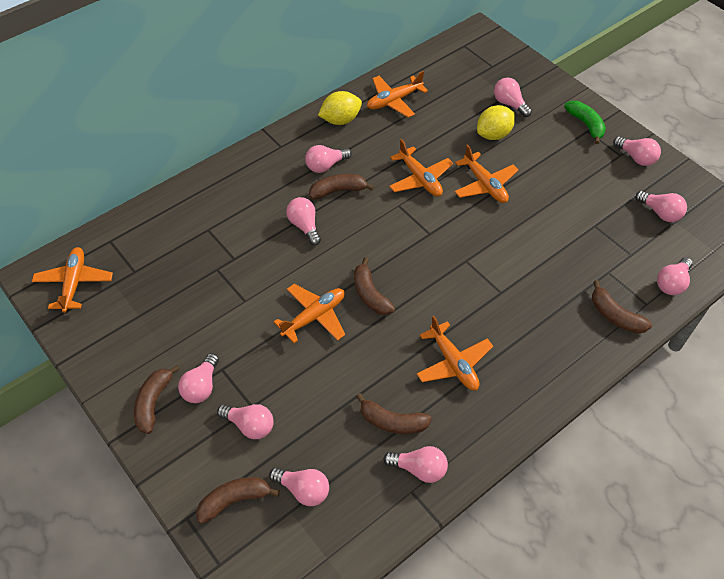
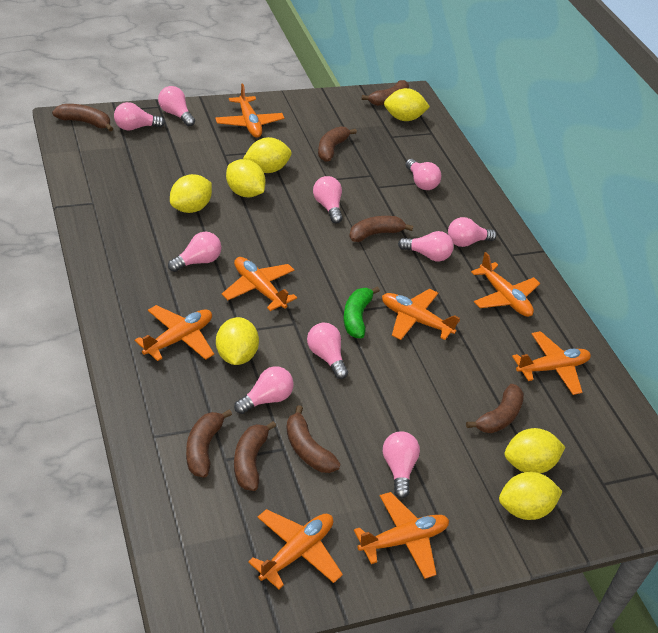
brown banana: [134,365,180,434] [196,477,280,524] [309,174,374,200] [354,257,395,315] [356,393,432,434] [592,280,652,334] = 6 -> [52,104,113,131] [186,409,232,478] [234,421,276,491] [286,405,340,473] [318,126,357,162] [349,216,413,242] [362,80,409,106] [466,384,524,433] = 8
orange plane: [32,247,113,313] [274,284,345,343] [367,71,428,118] [389,139,453,197] [417,316,493,390] [455,144,519,203] = 6 -> [135,305,214,361] [215,84,284,138] [222,257,297,311] [248,509,343,589] [354,492,449,579] [382,289,460,340] [471,252,540,317] [512,331,591,395] = 8
yellow lemon: [318,91,362,125] [477,105,515,140] = 2 -> [170,174,212,213] [216,317,259,365] [226,159,266,197] [243,137,292,173] [384,88,430,121] [499,472,563,520] [504,428,565,473] = 7

